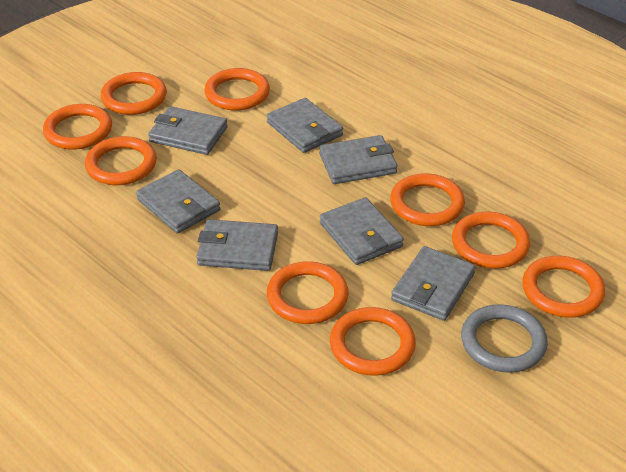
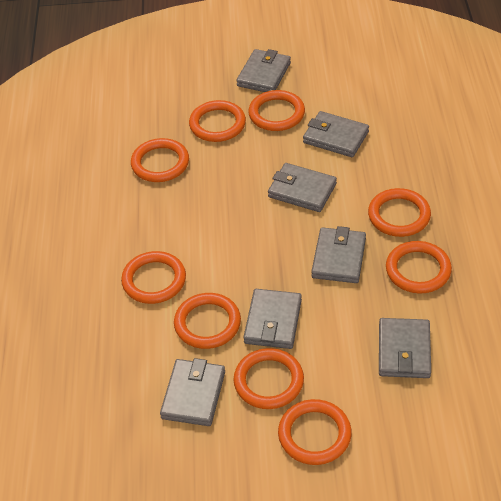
grey ring: [461,304,548,373] = 1 -> none = 0

